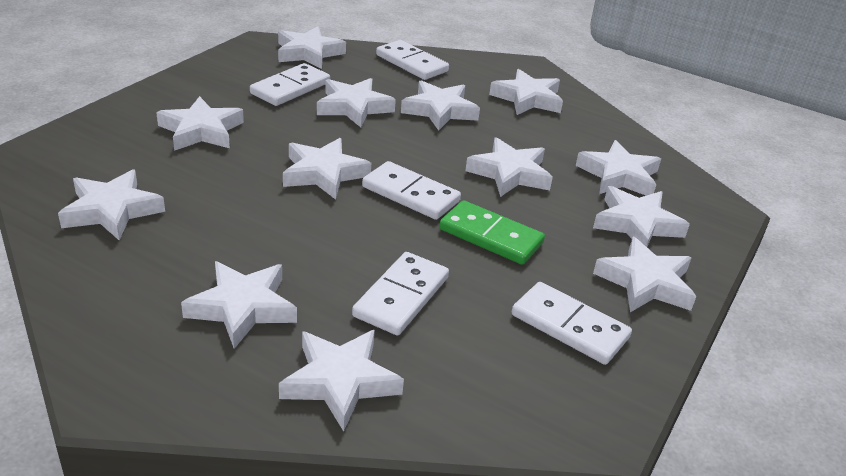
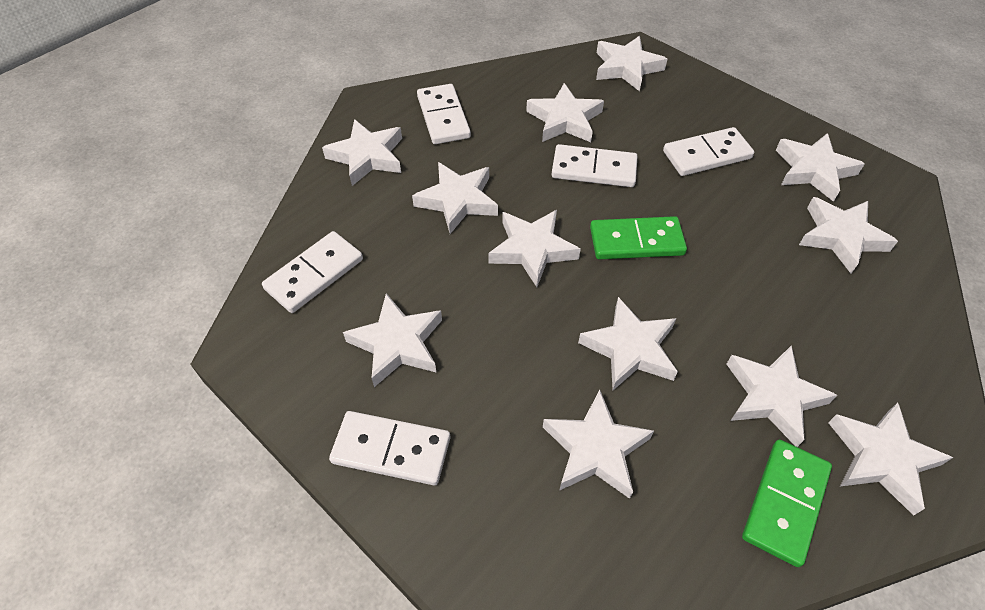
green domino: [439,200,545,265] = 1 -> [590,216,687,259] [742,439,832,567] = 2
white star: [58,169,165,240] [156,96,244,151] [181,261,297,349] [278,26,346,69] [279,330,404,432] [283,138,371,200] [317,78,396,128] [401,80,480,131] [465,137,553,197] [489,69,563,115] [576,140,661,196] [593,186,690,247] [593,237,696,312] = 13 -> [322,119,402,186] [343,293,442,387] [412,162,498,234] [489,210,581,287] [526,83,604,142] [543,390,654,499] [578,297,678,390] [596,36,667,91] [727,345,837,447] [776,133,865,202] [799,197,898,273] [828,403,953,516] = 12

